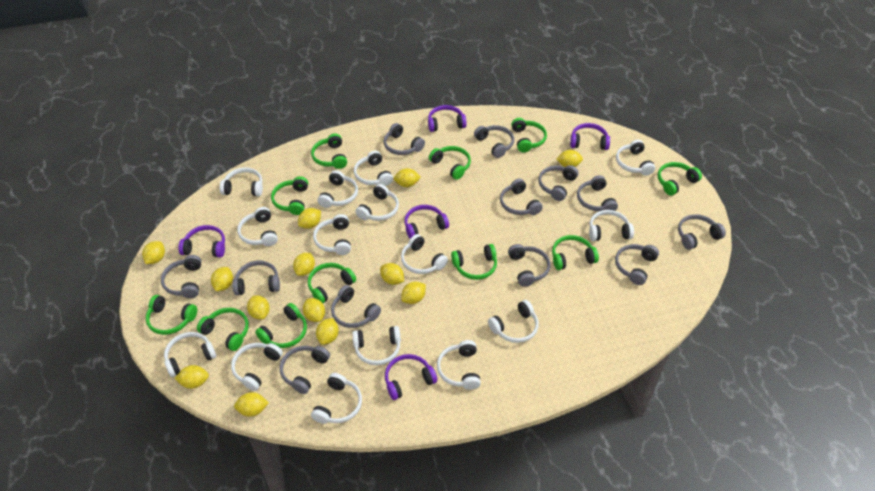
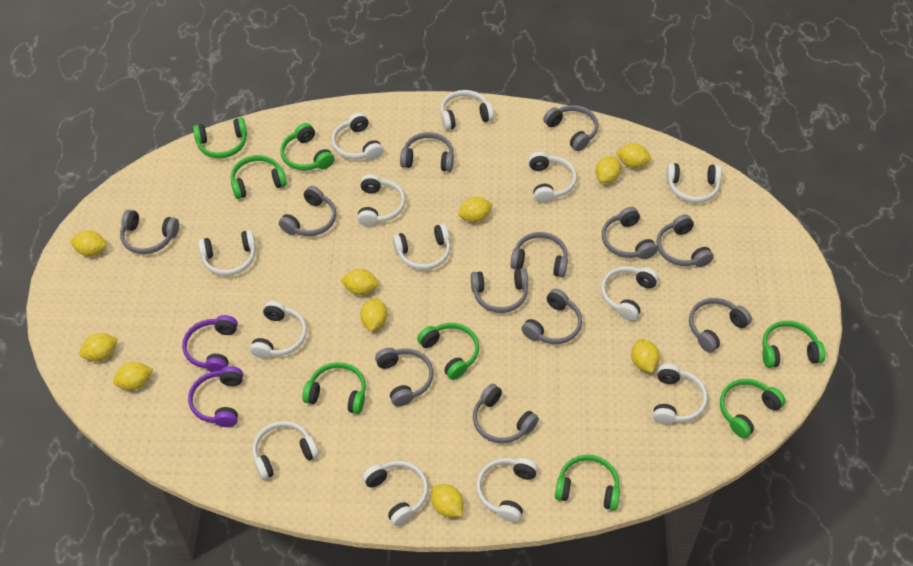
green headphones: [146,295,197,335] [197,308,249,351] [255,303,307,348] [271,176,308,215] [308,263,356,303] [311,133,347,169] [429,146,471,180] [451,244,497,280] [511,118,547,152] [552,235,599,270] [658,162,702,196] = 11 -> [193,117,247,158] [231,155,287,199] [280,123,334,171] [302,362,366,414] [417,323,479,380] [555,455,620,511] [720,379,785,438] [762,321,825,368] = 8
purple headphones: [178,225,225,258] [385,354,437,400] [404,205,449,239] [428,105,467,132] [570,123,610,150] = 5 -> [182,315,238,372] [188,366,243,427] = 2
white headphones: [164,332,217,377] [220,168,263,196] [231,343,283,391] [237,207,278,246] [311,373,362,424] [313,214,351,255] [318,170,358,208] [352,326,401,365] [354,151,393,186] [355,184,399,221] [401,234,448,274] [437,340,481,390] [488,300,539,343] [589,210,634,241] [616,140,655,176] = 15 -> [198,230,256,276] [250,301,307,359] [253,421,319,480] [332,113,383,160] [357,174,405,227] [362,461,428,526] [393,224,450,270] [441,90,494,130] [476,458,538,522] [529,152,577,203] [601,266,658,321] [653,364,707,424] [666,163,721,203] = 13
yellow lemon: [142,241,165,264] [175,365,209,389] [211,267,233,291] [234,392,269,417] [247,295,270,320] [293,253,315,276] [298,208,321,229] [303,298,325,322] [316,318,339,345] [380,263,404,285] [394,168,421,187] [401,282,426,304] [557,150,583,167] = 13 -> [70,230,107,256] [79,333,118,361] [113,362,153,390] [341,269,379,295] [360,298,387,331] [431,484,463,517] [458,197,493,222] [595,156,621,183] [616,143,651,168] [631,339,660,373] = 10

